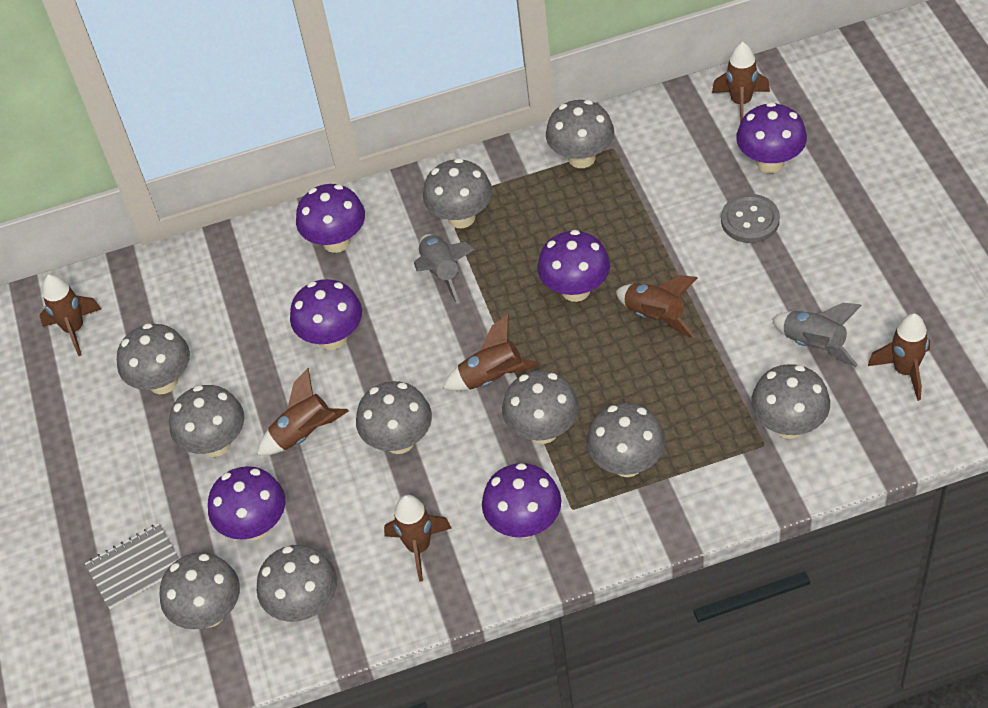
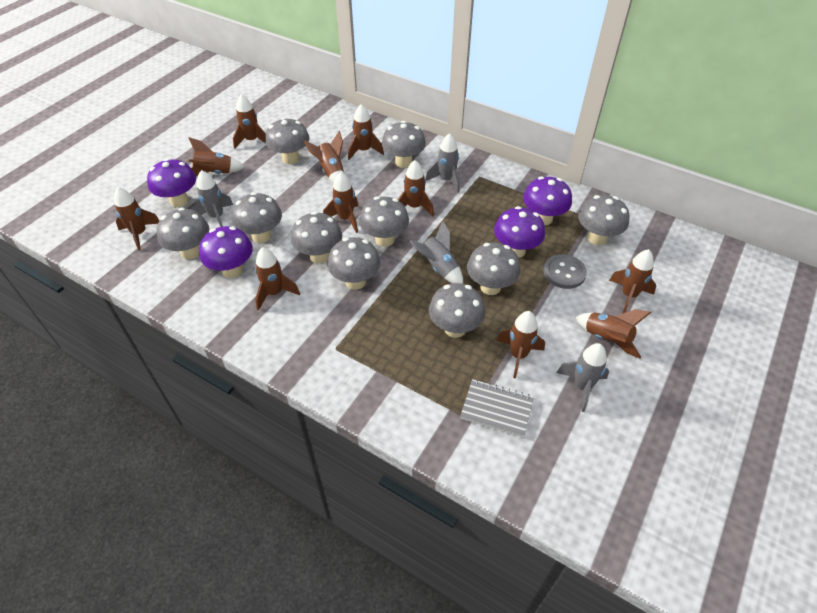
brown rocket: [40,275,101,356] [257,368,348,455] [384,495,452,582] [443,314,540,391] [616,275,697,338] [712,42,770,123] [868,313,930,401] = 7 -> [114,187,160,250] [188,137,245,177] [233,94,266,149] [255,247,300,311] [304,131,344,184] [323,172,358,233] [348,104,384,160] [398,160,434,216] [496,311,545,379] [575,309,651,359] [609,249,656,314] = 11
grey rocket: [414,234,475,304] [772,303,862,367] = 2 -> [193,170,233,227] [409,221,463,284] [425,133,459,193] [556,343,609,412] = 4
purple mushroom: [208,466,285,540] [290,279,362,350] [296,184,365,253] [482,463,562,538] [537,230,610,302] [736,102,807,173] = 6 -> [147,158,196,207] [199,226,253,278] [494,206,545,258] [523,176,572,226] = 4

